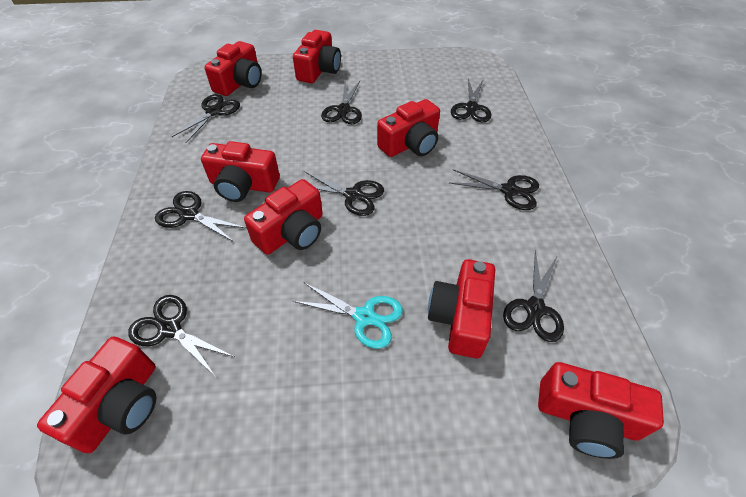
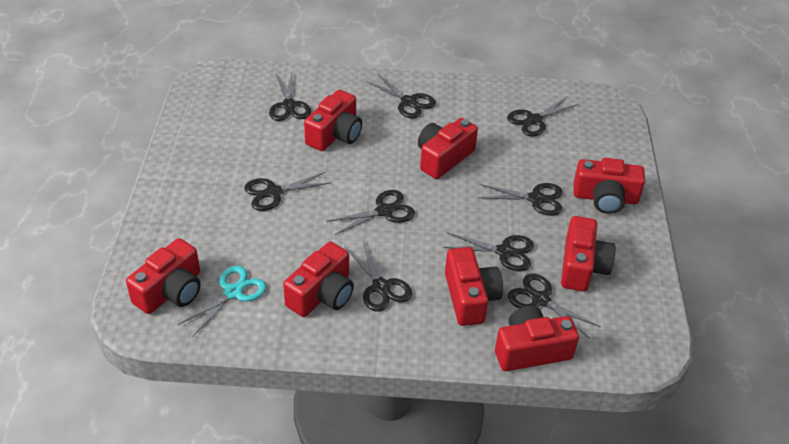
black scissors: [128,295,234,377] [155,191,246,242] [172,94,240,143] [304,171,384,216] [321,81,362,124] [449,169,539,210] [451,79,491,122] [503,250,564,342] = 8 -> [244,172,331,211] [269,72,311,121] [327,190,415,235] [345,241,412,312] [366,74,436,119] [443,233,534,271] [478,183,562,216] [507,97,579,137] [508,273,601,339] = 9

